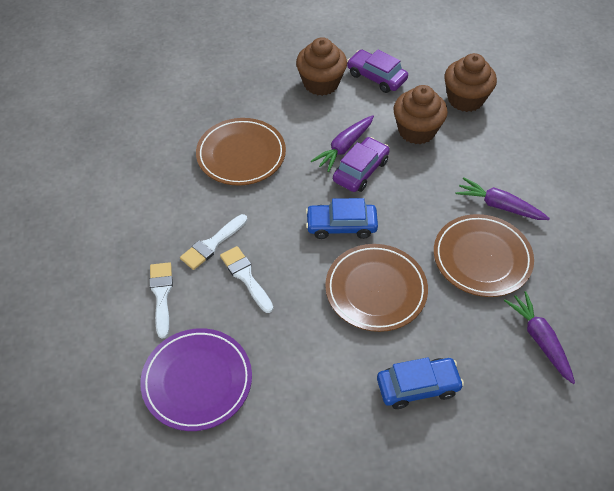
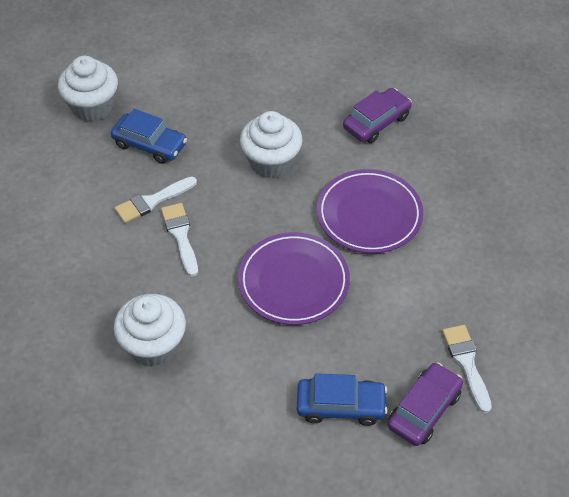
brown cupcake: [296,37,347,96] [394,85,448,144] [444,53,497,112] = 3 -> none = 0
brown plate: [196,118,286,185] [325,244,428,332] [434,214,534,297] = 3 -> none = 0
purple carrot: [311,115,374,172] [456,177,550,220] [504,291,575,384] = 3 -> none = 0
purple plate: [140,328,252,431] = 1 -> [238,232,350,325] [317,169,423,253] = 2
white cupcake: none = 0 -> [58,56,118,122] [114,294,186,367] [240,111,303,178] = 3

